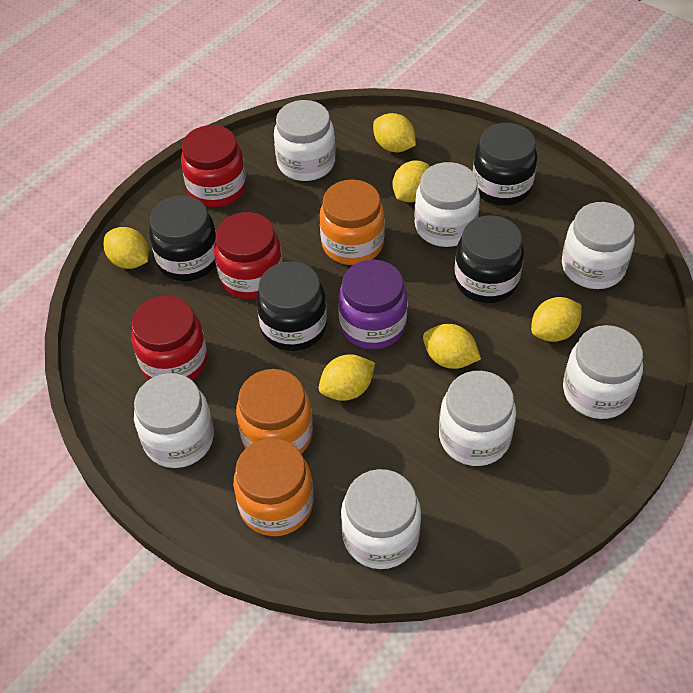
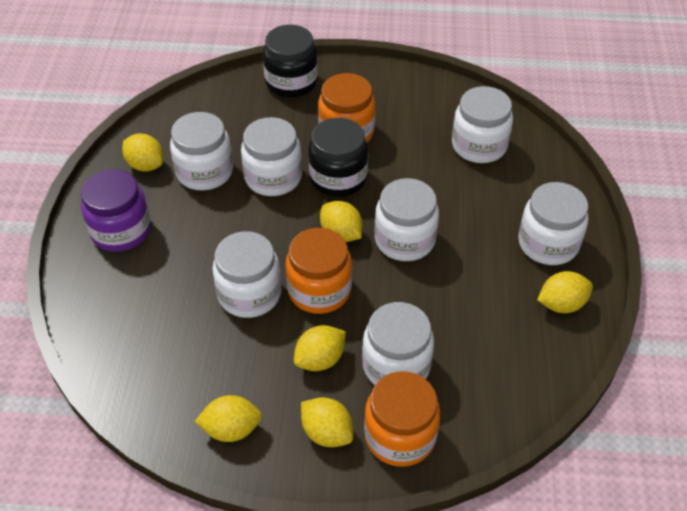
black jar: [149,195,216,281] [256,261,327,351] [454,215,524,303] [473,123,537,206] = 4 -> [263,25,318,98] [308,118,368,197] = 2
red jar: [131,296,207,380] [181,125,246,207] [214,212,282,299] = 3 -> none = 0

